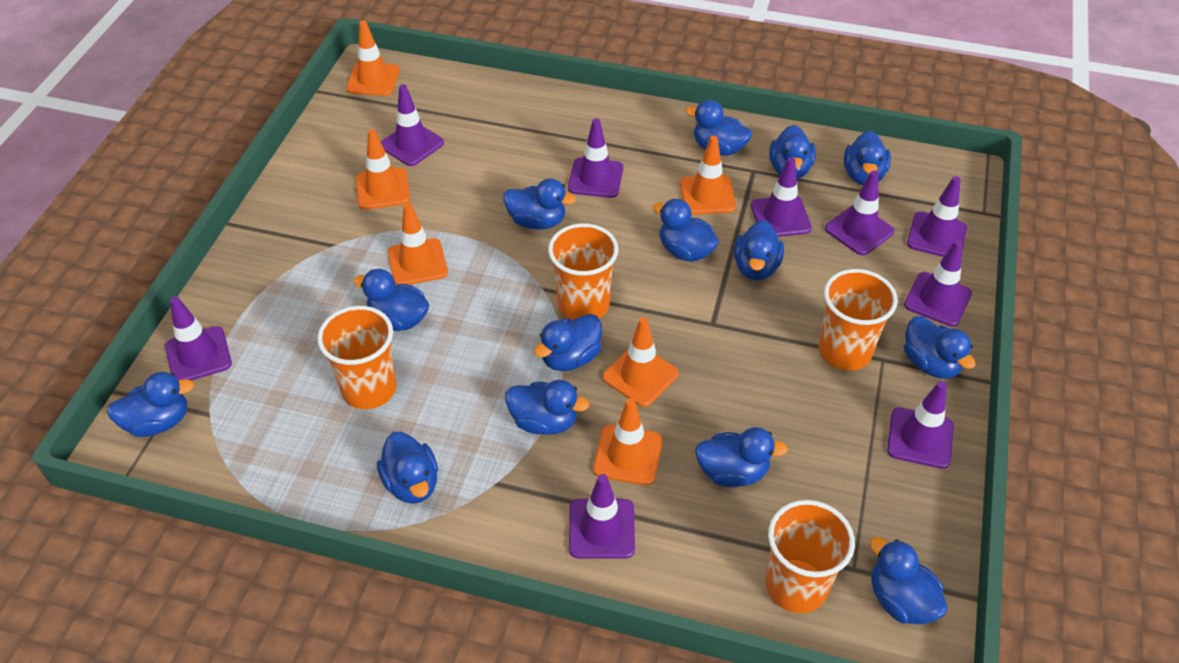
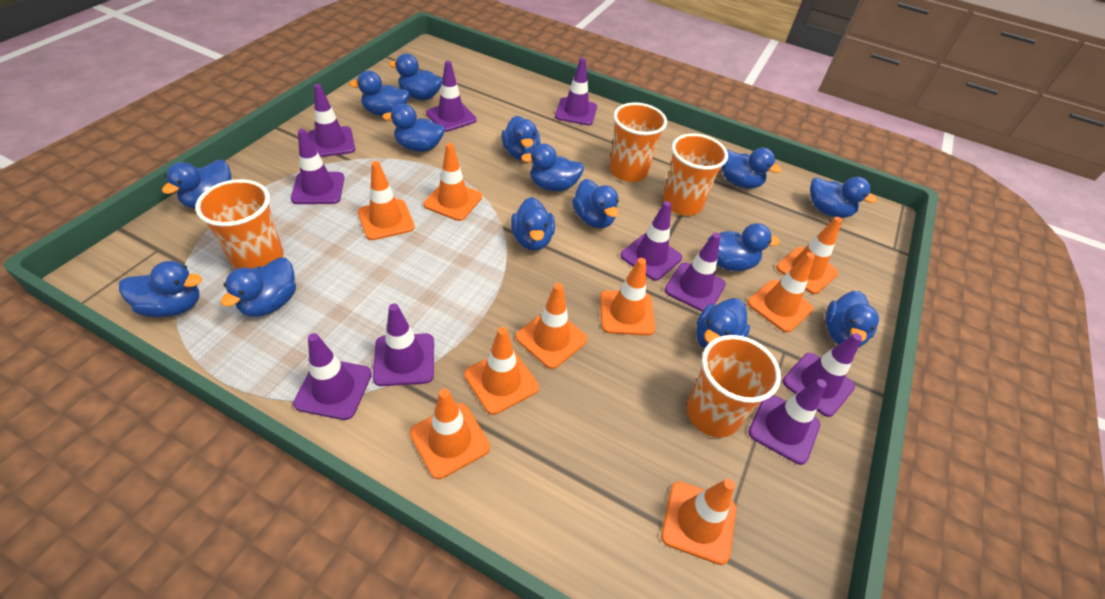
blue duck: [107,372,194,437] [353,269,429,331] [377,432,438,504] [503,179,576,230] [505,380,589,435] [534,314,602,371] [653,199,719,262] [686,100,752,156] [695,427,788,487] [734,220,784,280] [769,125,816,179] [844,131,891,185] [870,537,948,624] [904,316,975,379] = 14 -> [119,261,202,317] [162,160,232,208] [221,258,296,317] [349,71,409,116] [383,104,445,152] [389,54,442,100] [501,116,540,160] [511,197,555,251] [521,144,584,191] [572,179,619,228] [696,298,750,349] [708,223,780,271] [721,148,781,189] [810,177,877,218] [825,291,879,348] = 15
orange traffic cone: [346,20,400,96] [356,129,410,210] [388,203,448,285] [593,398,662,485] [603,317,679,407] [680,135,736,215] = 6 -> [358,161,415,240] [410,389,490,479] [424,143,482,221] [464,327,539,415] [516,283,587,369] [600,258,655,336] [661,479,736,565] [748,252,815,333] [776,217,842,294] = 9
purple traffic cone: [165,296,232,381] [381,85,444,166] [568,118,623,198] [569,474,635,559] [751,157,812,237] [825,171,894,255] [887,381,954,469] [904,240,972,327] [907,176,967,257] = 9 -> [291,129,344,204] [293,333,372,420] [308,84,355,157] [373,304,434,386] [426,61,477,132] [555,58,597,125] [620,201,682,281] [665,233,726,312] [748,379,827,465] [783,333,862,417] = 10

